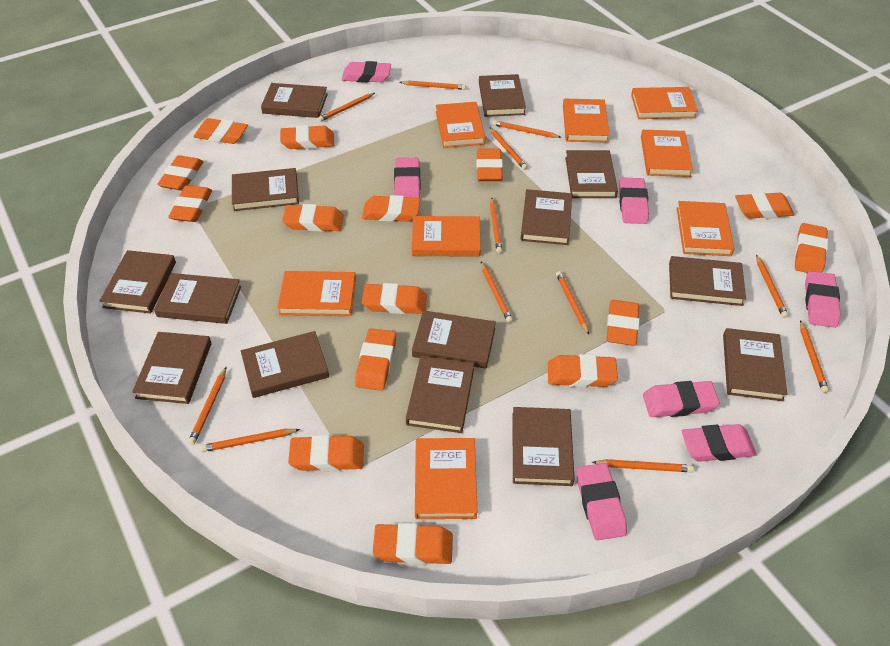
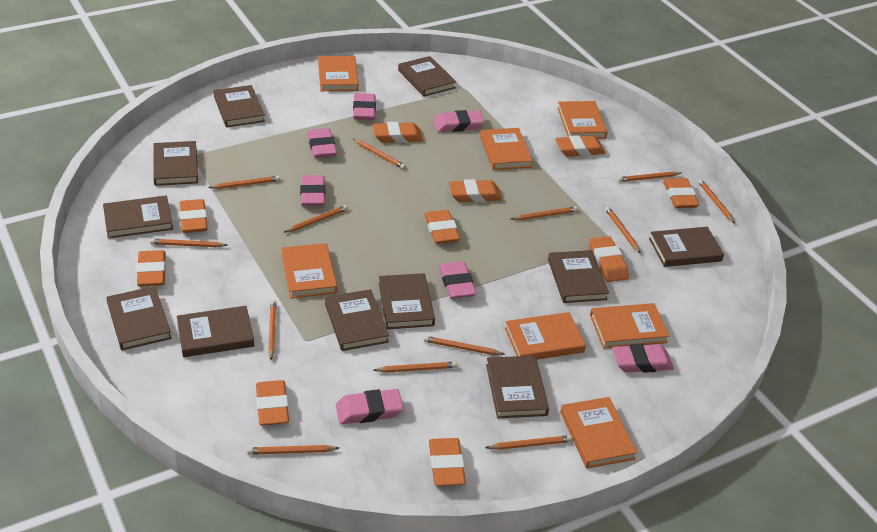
brown book: [100,250,176,314] [132,332,212,404] [154,273,241,324] [232,168,299,211] [241,331,329,398] [261,83,328,118] [406,356,474,433] [412,310,496,369] [479,74,526,117] [512,407,575,486] [521,189,572,245] [565,150,618,198] [669,256,746,306] [723,328,787,401] = 14 -> [103,195,173,239] [107,286,171,350] [153,141,198,186] [177,306,254,357] [214,85,265,127] [325,289,389,351] [379,273,435,329] [398,56,456,97] [486,356,549,418] [548,250,609,303] [649,227,724,267] = 11
orange book: [277,271,356,316] [412,216,481,257] [415,438,477,519] [436,102,486,148] [563,99,610,143] [631,87,698,119] [641,130,693,177] [677,201,734,256] = 8 -> [281,243,337,298] [318,56,359,91] [480,128,533,170] [505,312,586,359] [557,101,608,139] [560,397,637,469] [590,303,669,349] = 7
orange eraser: [157,155,204,191] [168,185,212,222] [194,118,248,144] [280,125,334,149] [282,204,344,232] [288,435,364,472] [355,328,396,391] [362,195,420,222] [362,283,427,314] [373,523,453,565] [476,149,503,181] [548,354,618,387] [607,300,640,346] [735,192,795,219] [795,223,828,273] = 15 -> [137,250,166,287] [180,199,207,233] [256,380,289,426] [373,122,423,143] [424,210,460,244] [429,438,466,486] [449,179,502,202] [555,135,606,157] [589,236,629,282] [663,178,699,208] = 10
orange pencil: [188,367,226,445] [201,428,300,452] [318,93,375,122] [400,80,466,90] [481,262,513,323] [489,127,528,170] [490,197,502,253] [493,120,561,138] [556,271,589,335] [592,459,694,472] [756,255,788,318] [800,320,829,393] = 12 -> [150,239,228,247] [208,176,280,189] [247,445,339,455] [268,300,277,360] [283,205,348,233] [353,139,406,169] [374,362,457,373] [423,336,505,355] [485,435,572,450] [511,206,578,220] [605,207,641,253] [618,172,681,182] [698,179,735,223] = 13

